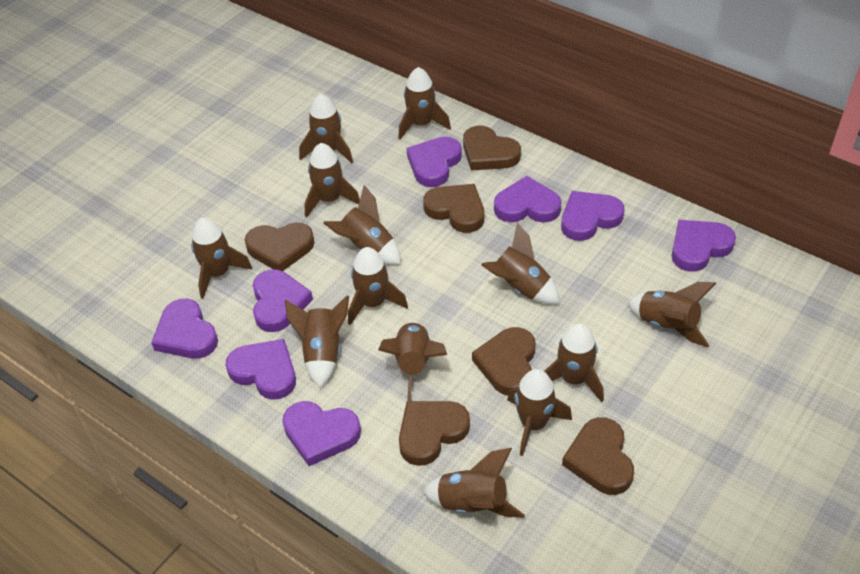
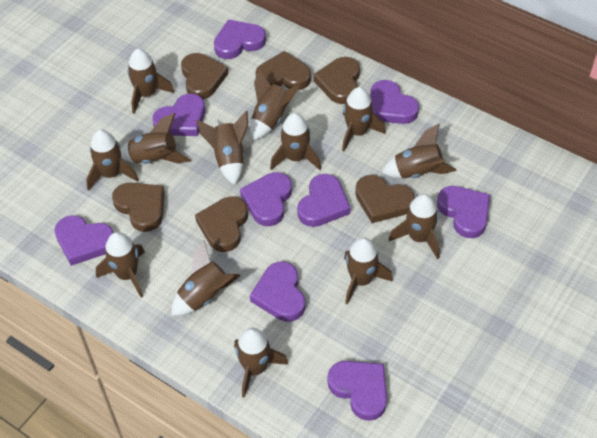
purple heart: [152,299,218,359] [226,339,296,400] [253,269,313,332] [282,401,361,466] [407,137,462,187] [494,176,562,222] [561,191,625,241] [671,220,736,272] = 8 -> [54,215,114,266] [153,93,205,136] [214,19,266,59] [240,172,292,226] [250,262,305,322] [297,174,350,227] [327,361,387,421] [370,80,419,124] [437,186,490,238] = 9

